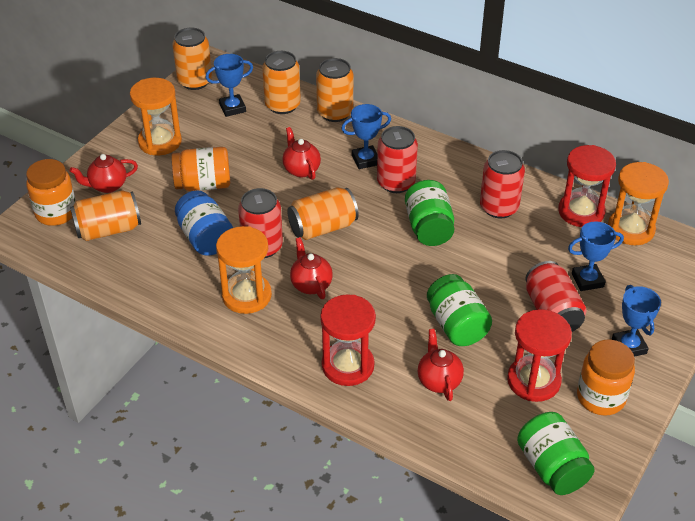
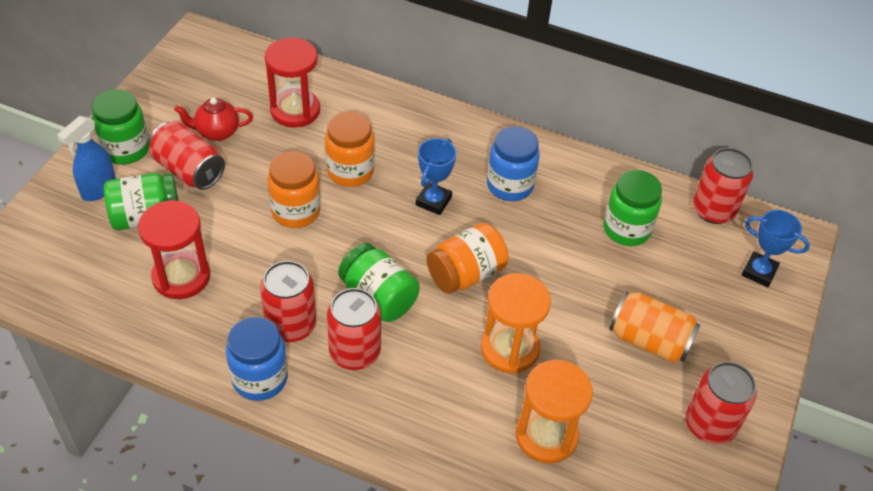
blue jar: [175,190,233,255] = 1 -> [226,317,288,401] [487,126,540,201] = 2
blue spray bottle: none = 0 -> [57,116,116,201] = 1
blue trophy: [206,54,253,117] [341,104,391,169] [568,221,624,291] [612,285,661,357] = 4 -> [416,138,456,215] [741,210,810,287] = 2
green jar: [405,180,455,246] [427,274,492,346] [517,412,595,495] = 3 -> [92,89,149,165] [104,173,178,230] [338,243,420,322] [603,170,662,246] = 4
orange can: [70,190,141,241] [172,28,212,90] [262,51,301,114] [287,187,359,240] [316,58,353,122] = 5 -> [609,291,700,363] = 1
orange hourglass: [130,78,182,155] [216,226,272,314] [608,162,669,245] = 3 -> [481,273,551,374] [516,360,593,464] = 2
red can: [238,188,283,258] [377,126,418,193] [480,150,525,219] [525,261,587,332] = 4 -> [148,121,225,190] [260,261,316,342] [327,288,381,370] [685,362,757,445] [693,148,753,224] = 5
red hourglass: [320,294,376,386] [507,309,572,402] [558,145,616,227] = 3 -> [138,200,210,299] [265,38,320,128] = 2
red teapot: [70,154,138,193] [282,127,321,180] [290,237,333,299] [418,329,464,401] = 4 -> [174,98,253,141] = 1

